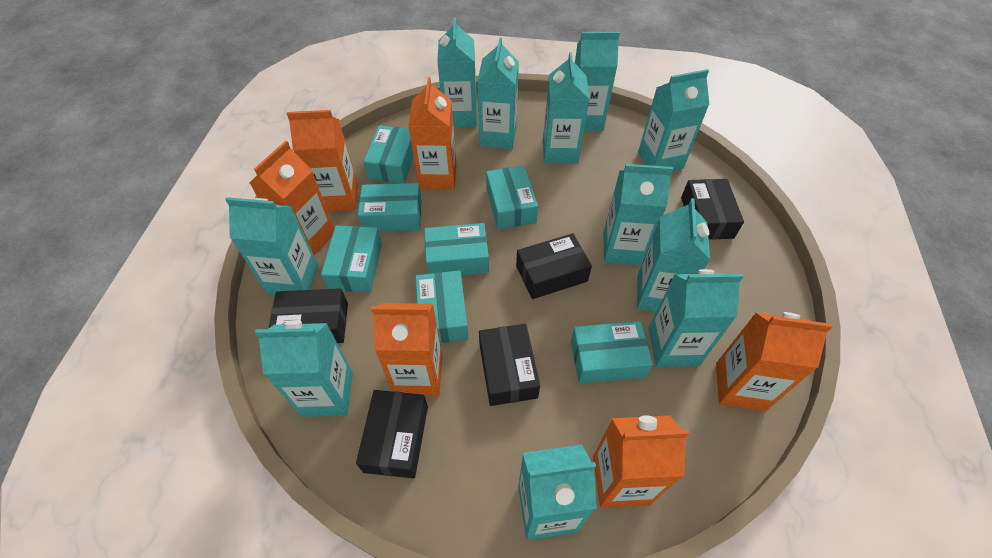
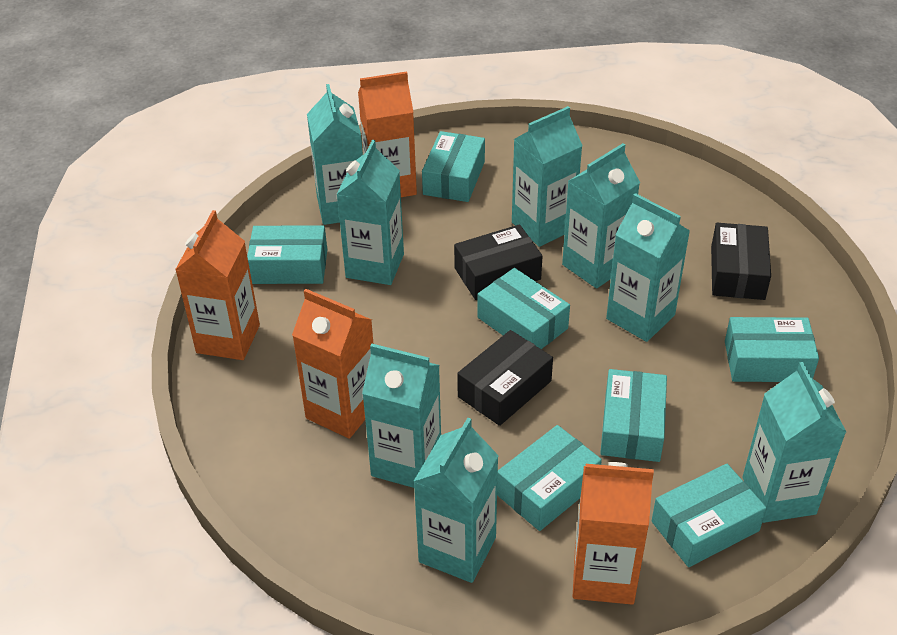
black box: [269,288,348,343] [356,390,428,478] [479,324,540,406] [516,233,592,299] [681,179,744,240] = 5 -> [454,224,542,300] [457,330,553,426] [711,223,771,300] = 3
orange carton: [250,141,335,256] [287,110,358,211] [371,303,443,397] [408,77,457,190] [593,415,689,508] [716,312,833,411] = 6 -> [175,210,260,360] [292,289,373,439] [358,72,417,197] [573,462,654,605] = 4
turquoise carton: [225,197,319,295] [255,320,353,417] [437,18,477,127] [477,37,519,149] [518,445,597,540] [543,52,590,164] [575,32,620,131] [603,164,673,265] [637,198,710,312] [638,69,709,171] [648,269,744,367] = 11 -> [307,84,363,225] [336,140,404,285] [362,344,441,488] [413,418,499,583] [512,106,583,247] [562,143,640,289] [606,193,690,342] [742,362,846,523] = 8

